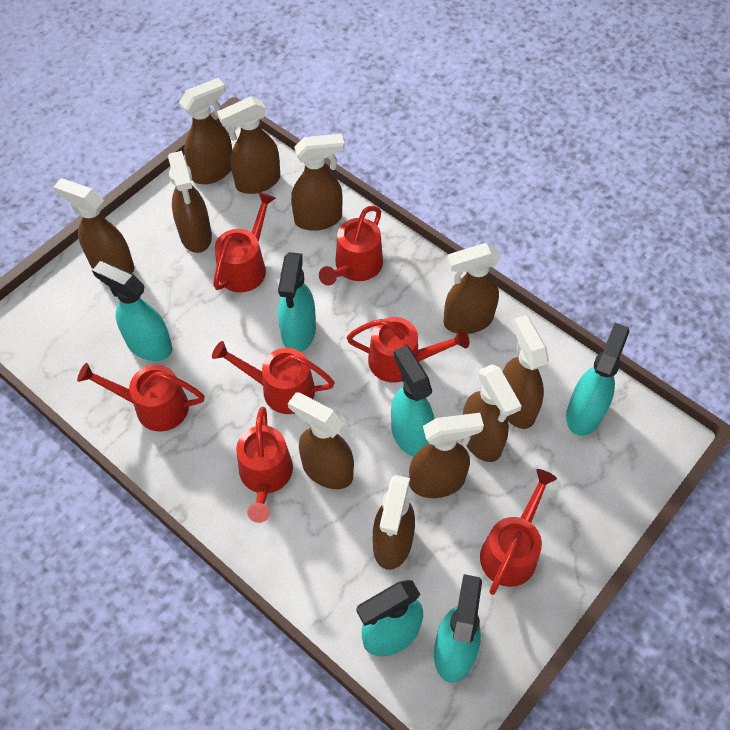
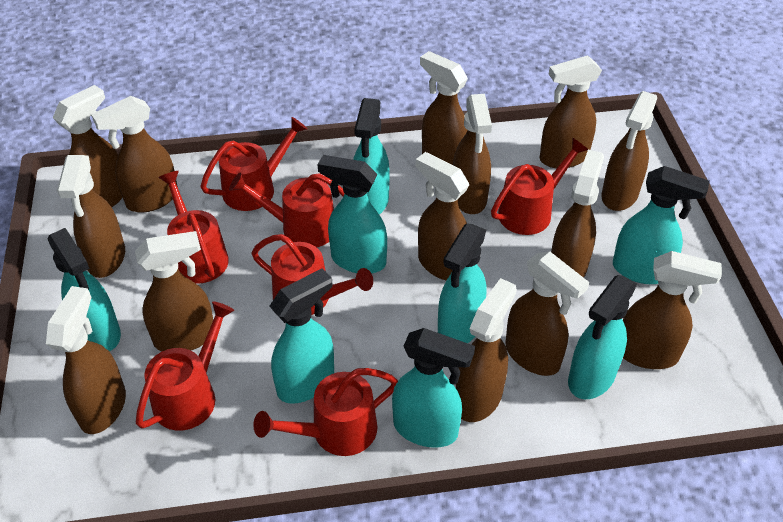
brown spray bottle: [53,178,134,274] [168,151,212,253] [179,78,232,184] [217,97,280,194] [288,392,354,489] [291,134,345,231] [373,475,415,570] [409,413,484,498] [444,243,501,334] [463,364,522,462] [503,315,549,429] = 11 -> [46,286,126,434] [53,85,123,207] [57,155,125,278] [91,96,178,213] [135,231,213,351] [416,152,469,280] [420,51,468,165] [453,94,492,214] [456,278,517,422] [505,251,589,376] [540,55,602,168] [551,150,604,278] [601,91,657,211] [623,251,722,369] = 14
turquoise spray bottle: [92,261,173,361] [278,252,316,352] [357,580,423,656] [391,345,434,457] [434,574,482,683] [566,323,630,436] = 6 -> [48,228,121,351] [270,268,334,404] [318,155,387,273] [353,98,390,215] [392,328,475,448] [438,223,486,343] [568,275,637,399] [613,166,710,284] = 8

